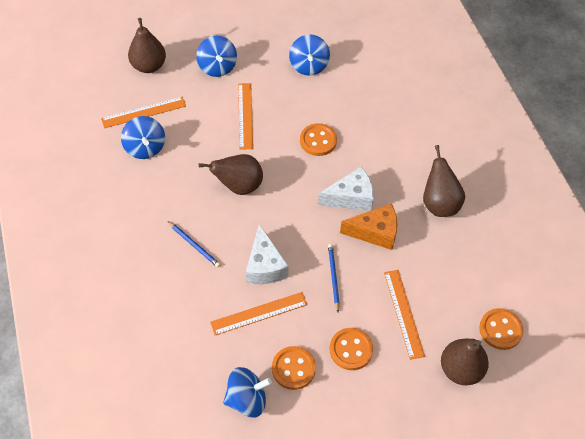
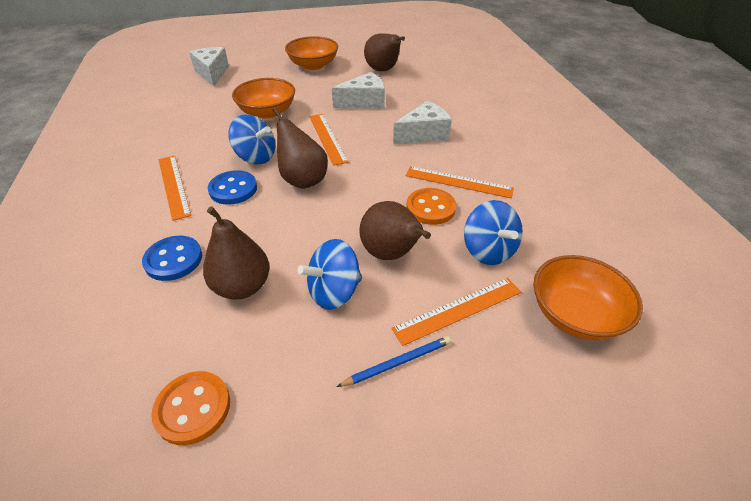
blue button: none = 0 -> [142,236,202,281] [208,170,257,205] = 2
blue pencil: [168,221,221,267] [328,244,340,312] = 2 -> [337,336,451,387] = 1
blue spinning top: [121,116,165,159] [196,36,237,77] [223,367,272,417] [289,34,330,76] = 4 -> [228,114,275,164] [298,239,362,310] [464,200,523,265] = 3
orange bowl: none = 0 -> [232,78,295,119] [285,36,338,70] [533,255,643,340] = 3
orange button: [272,346,316,390] [300,123,337,156] [330,328,373,370] [479,308,524,350] = 4 -> [151,371,230,445] [406,188,456,225] = 2
orange cheese: [340,203,397,250] = 1 -> none = 0
white cheese: [246,224,289,284] [318,167,374,211] = 2 -> [189,47,229,87] [332,72,385,109] [393,101,452,145] = 3

